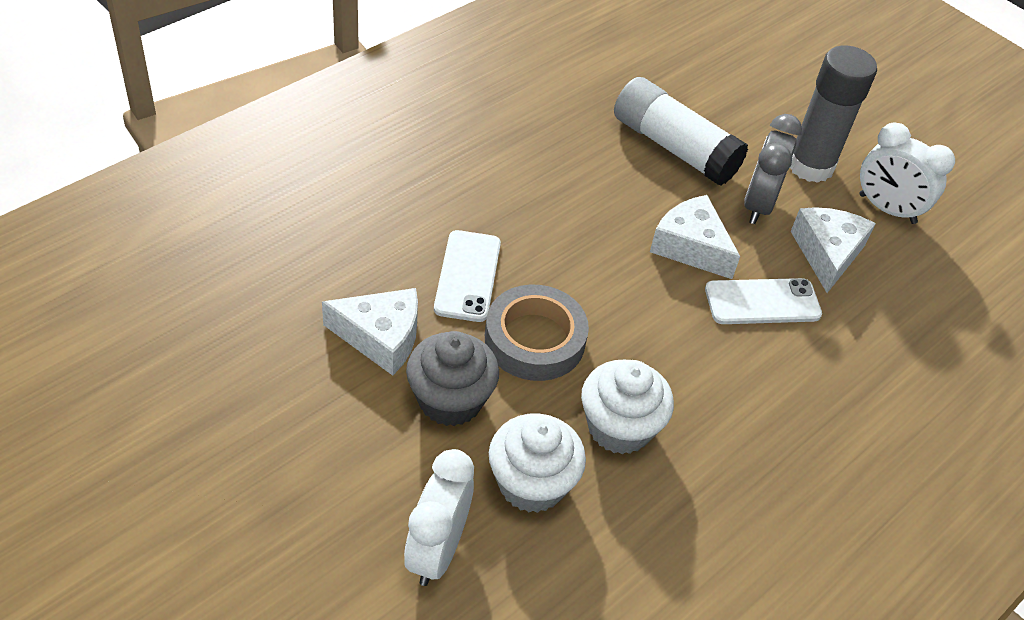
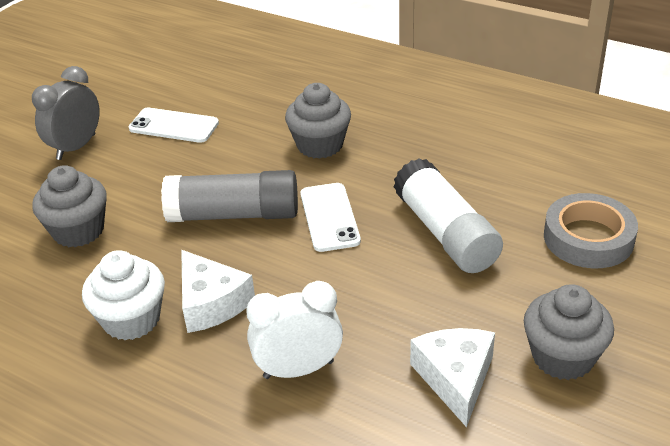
grey cupcake: [406,331,499,426] = 1 -> [32,165,107,247] [285,83,351,159] [524,284,614,380] = 3
white cheese: [322,288,418,376] [650,195,740,279] [790,207,876,293] = 3 -> [181,250,255,333] [410,328,495,427] = 2
white clock: [404,449,474,586] [859,123,955,224] = 2 -> [246,281,343,379] = 1
white cupcake: [489,413,586,513] [581,360,674,454] = 2 -> [82,250,165,340] = 1

